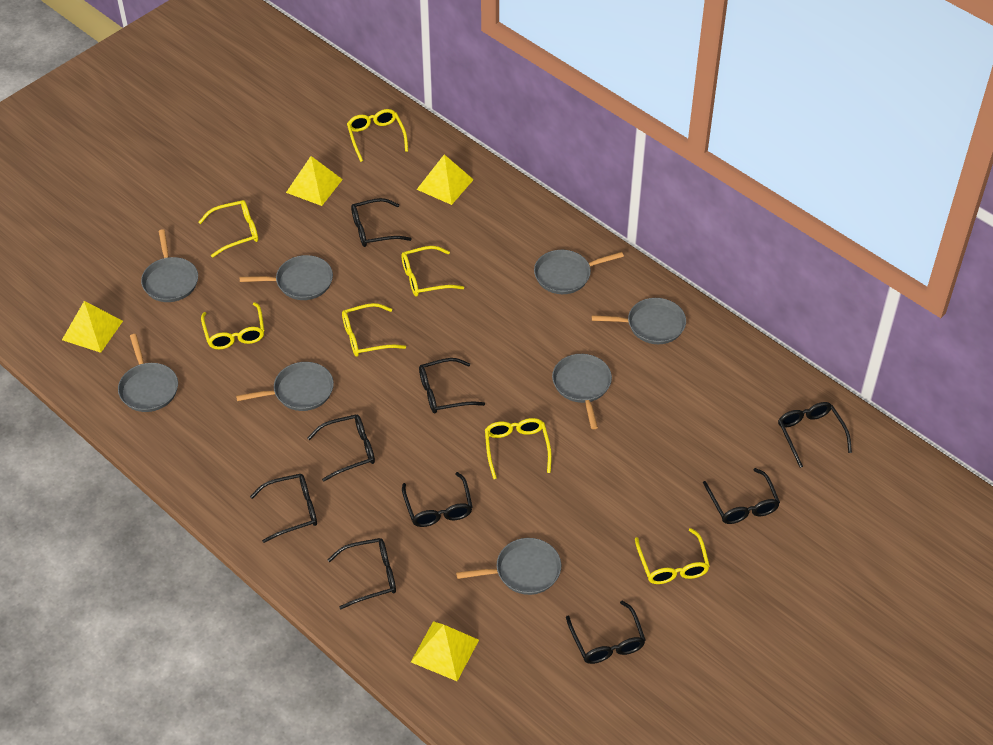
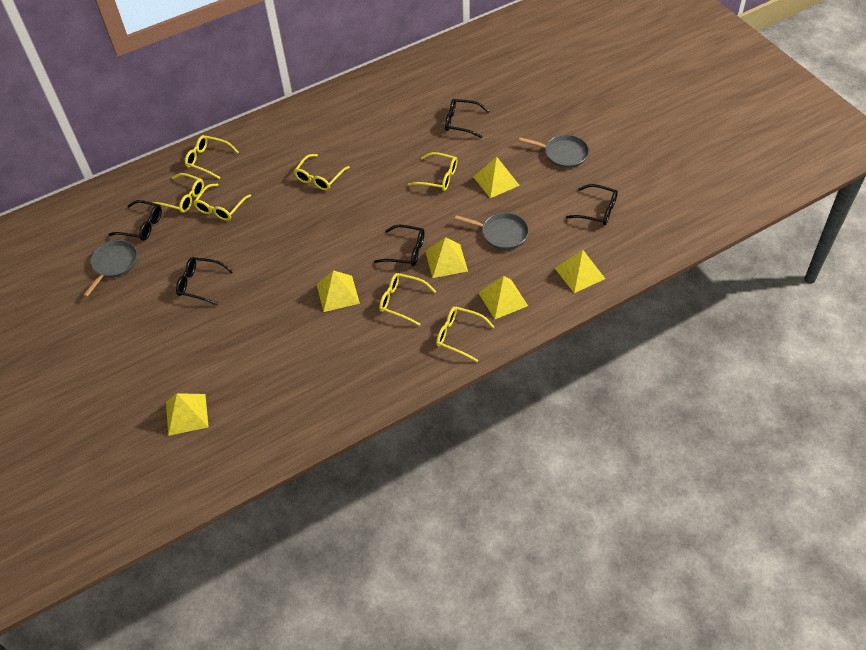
black glasses: [250,474,317,543] [307,414,375,482] [328,538,396,609] [351,198,412,247] [402,472,473,527] [419,358,485,414] [566,601,646,664] [703,468,780,524] [778,402,852,468] = 9 -> [109,200,162,241] [176,257,233,305] [374,225,424,266] [445,99,489,138] [566,184,618,225] = 5
grey pan: [118,334,178,412] [141,229,198,302] [236,362,334,411] [240,255,333,300] [456,538,561,595] [534,250,624,294] [552,354,612,429] [592,298,686,344] = 8 -> [83,240,137,297] [455,213,529,250] [519,135,589,168] = 3
yellow pyramid: [62,301,123,353] [286,156,343,206] [411,621,479,681] [416,154,474,205] = 4 -> [166,393,209,436] [317,270,360,312] [425,237,468,278] [473,157,520,198] [478,276,528,319] [555,250,605,293] = 6

